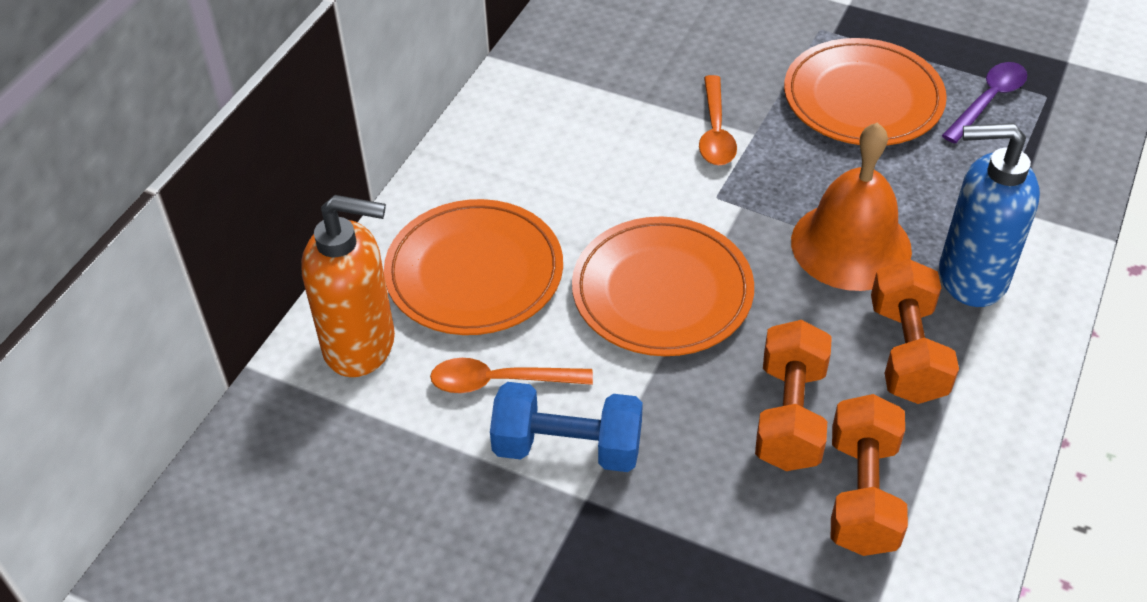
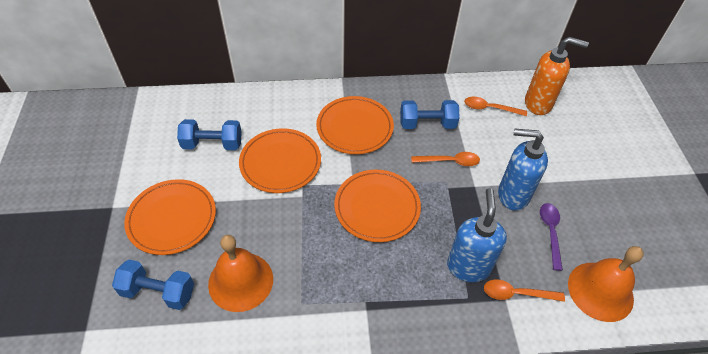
blue dumbbell: [490,382,643,472] = 1 -> [112,260,194,310] [177,119,242,150] [400,100,460,129] = 3
blue soap dispenser: [939,123,1040,307] = 1 -> [447,188,507,282] [498,128,548,211] = 2
orange bell: [791,122,912,291] = 1 -> [208,235,273,312] [568,246,644,322] = 2
orange dumbbell: [755,320,832,471] [831,394,908,556] [871,259,959,404] = 3 -> none = 0
orange plate: [384,199,563,335] [572,217,754,356] [784,38,947,146] = 3 -> [124,179,216,255] [239,128,321,193] [316,96,394,154] [334,170,421,242] = 4
orange spoon: [430,358,593,393] [699,75,737,165] = 2 -> [411,152,480,166] [464,96,527,116] [484,280,565,302] = 3

